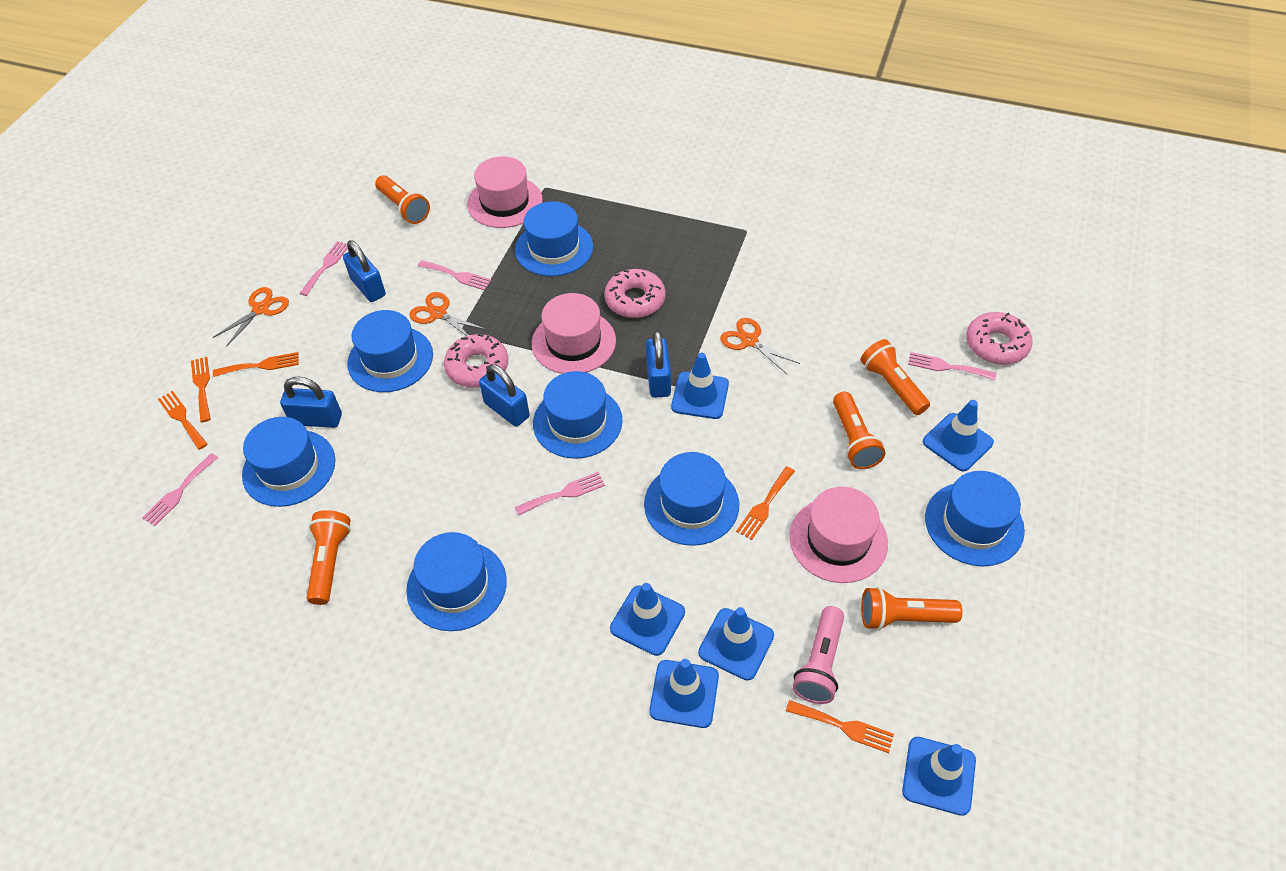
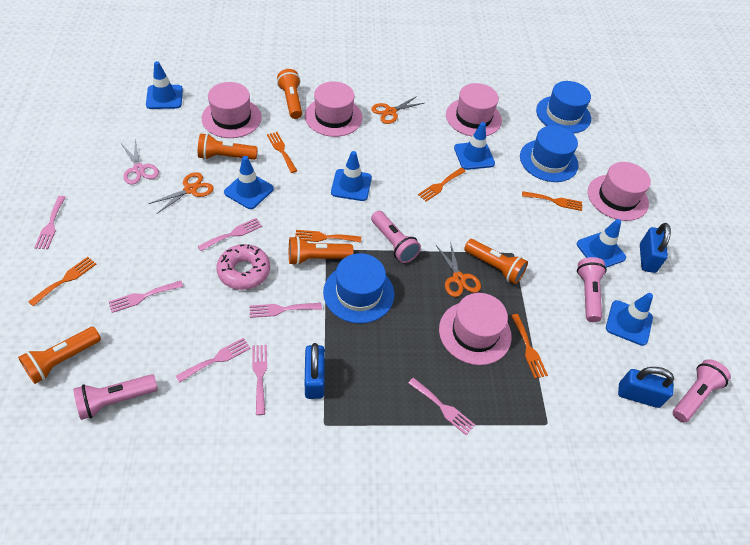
blue hat: [242,417,335,507] [347,310,433,392] [406,532,507,631] [515,201,593,276] [533,371,622,459] [644,452,739,546] [925,471,1025,566] = 7 -> [323,253,394,324] [520,126,579,182] [536,81,591,133] = 3
blue padlock: [280,377,342,428] [343,240,386,302] [479,364,530,427] [646,331,671,398] = 4 -> [305,343,325,399] [618,367,674,408] [640,223,671,273] = 3
orange fork: [158,391,208,450] [191,357,211,422] [213,352,299,377] [736,466,795,540] [786,700,894,753] = 5 -> [28,257,96,306] [267,132,297,173] [295,230,361,242] [418,168,466,202] [511,314,548,378] [522,191,582,211] = 6
pink donut: [444,334,508,388] [604,269,666,318] [966,312,1033,365] = 3 -> [216,244,270,290] = 1
pink flashlight: [793,606,844,704] = 1 -> [73,374,158,420] [371,211,421,263] [577,257,607,322] [673,359,731,423] = 4
pink fork: [142,453,218,526] [299,241,348,296] [418,260,492,290] [515,472,605,516] [908,352,996,380] = 5 -> [34,196,66,249] [108,281,183,313] [176,338,250,383] [198,218,262,251] [250,303,322,318] [252,345,267,415] [408,377,475,435] = 7
pink hat: [467,156,543,228] [532,293,616,374] [789,487,888,583] = 3 -> [202,82,262,138] [305,82,363,137] [439,293,512,365] [446,83,502,136] [588,162,651,221] = 5
pink scissors: none = 0 -> [122,139,159,185] = 1

